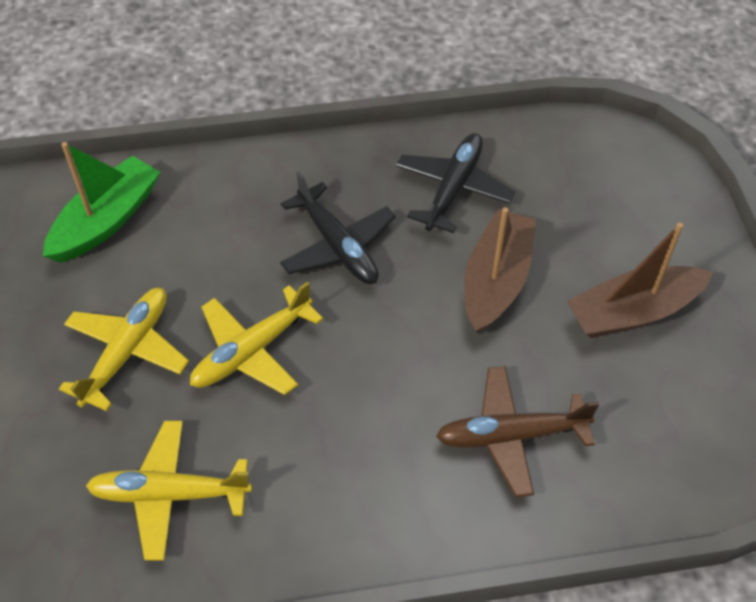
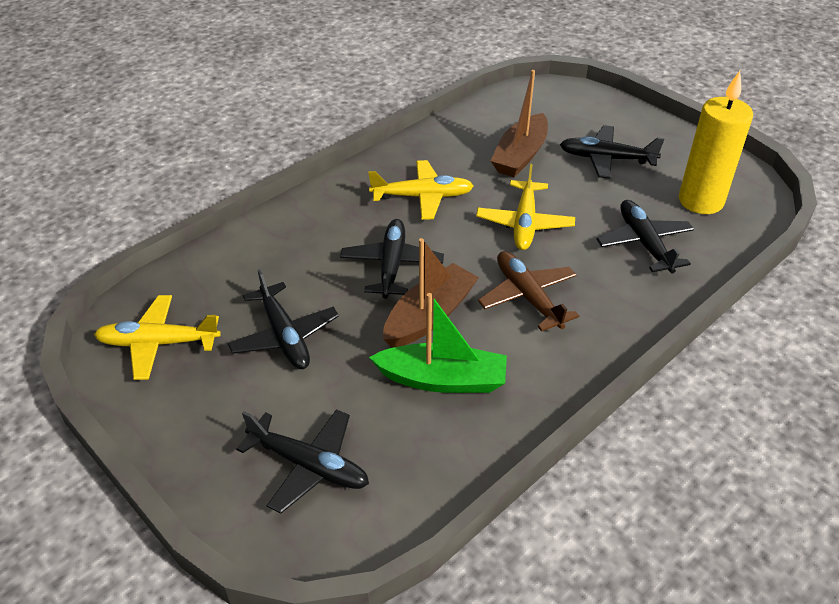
black plane: [280,172,396,284] [396,133,515,233] = 2 -> [228,269,339,369] [236,409,369,513] [340,219,444,299] [560,125,664,179] [597,200,694,273] = 5
yellow candle: none = 0 -> [679,71,753,214] = 1

